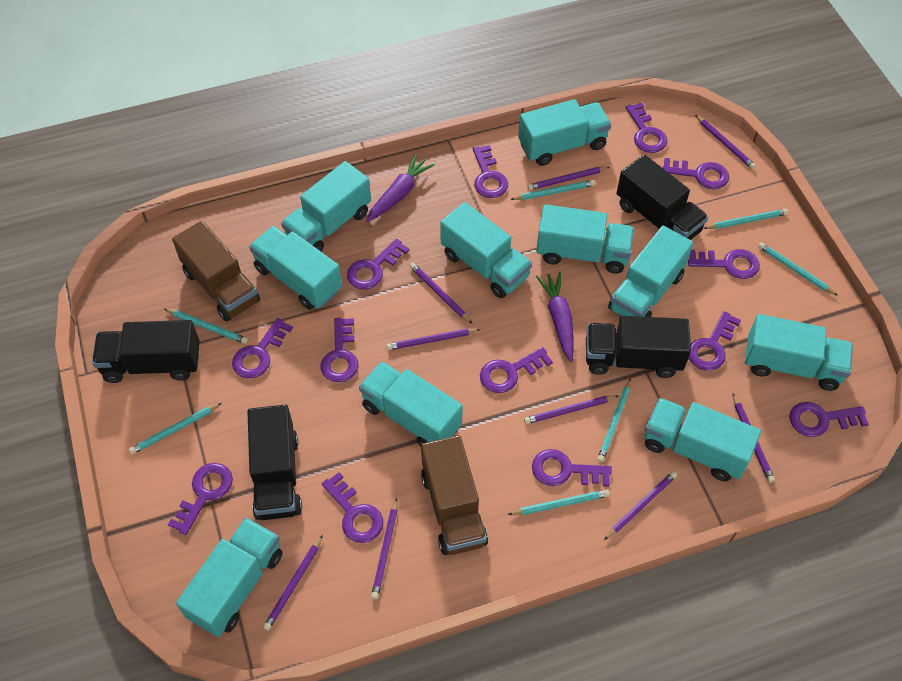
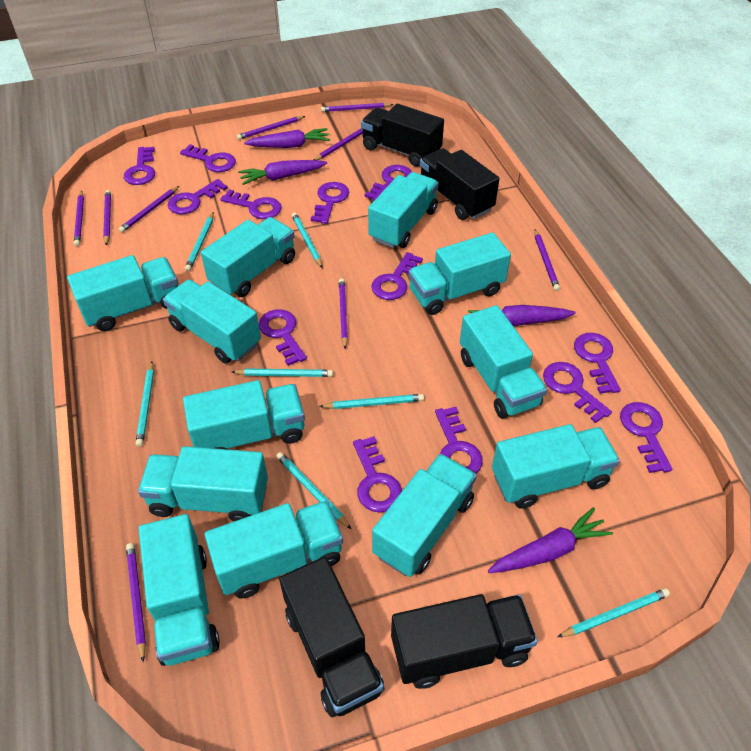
brown truck: [172,221,260,321] [421,435,488,555] = 2 -> none = 0
purple carrot: [366,154,435,222] [536,272,574,362] = 2 -> [238,160,327,185] [244,128,330,148] [468,305,576,326] [488,507,613,573] = 4
turquoise truck: [176,518,283,637] [249,226,342,310] [281,161,371,251] [359,361,463,446] [440,202,532,298] [518,99,611,166] [536,204,634,274] [608,226,693,317] [644,398,761,481] [745,314,853,391] = 10 -> [67,255,178,331] [138,446,268,522] [139,514,220,666] [163,280,261,364] [183,380,305,450] [201,217,295,297] [205,501,343,599] [368,172,439,248] [372,454,477,577] [408,233,511,315] [460,305,547,418] [492,424,620,509] = 12

